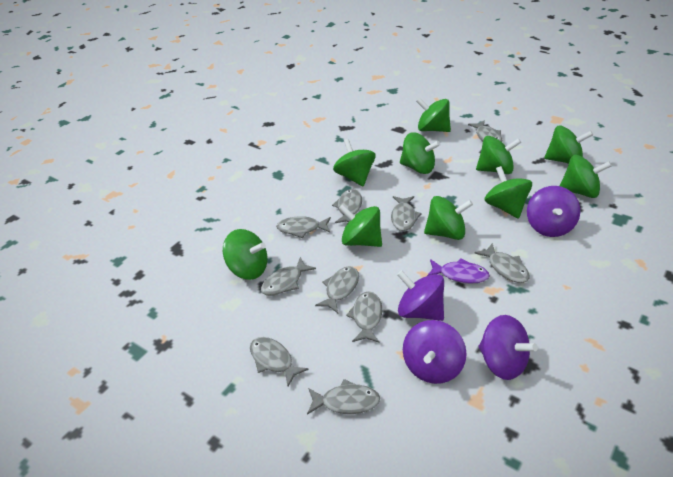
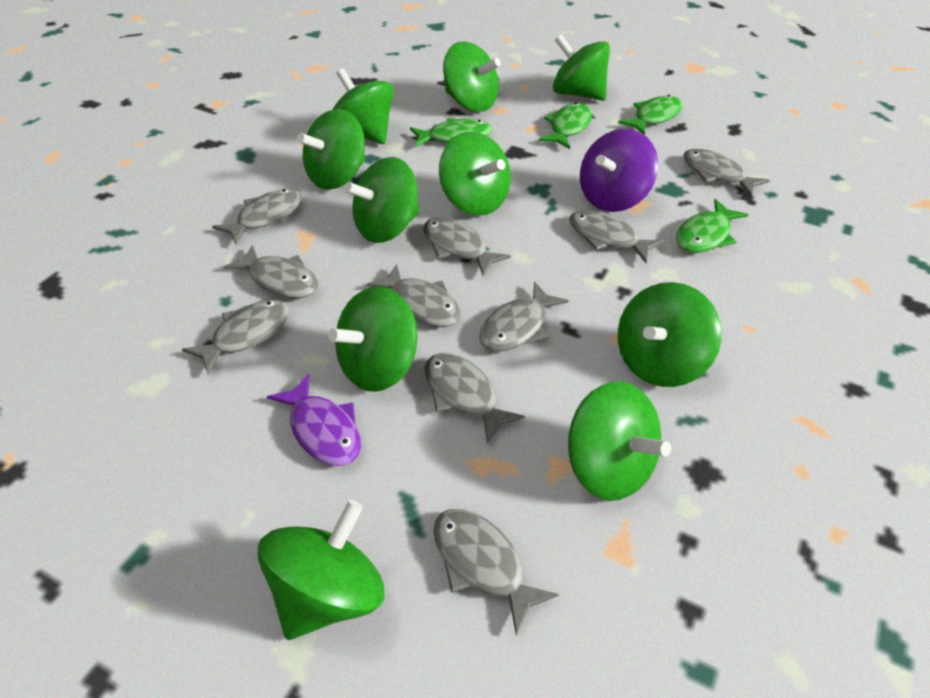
green fish: none = 0 -> [410,118,492,147] [539,103,592,149] [618,95,683,135] [676,199,748,253] = 4
purple spinning top: [397,270,444,321] [403,320,467,384] [478,315,538,380] [527,186,580,237] = 4 -> [580,129,658,212] = 1

